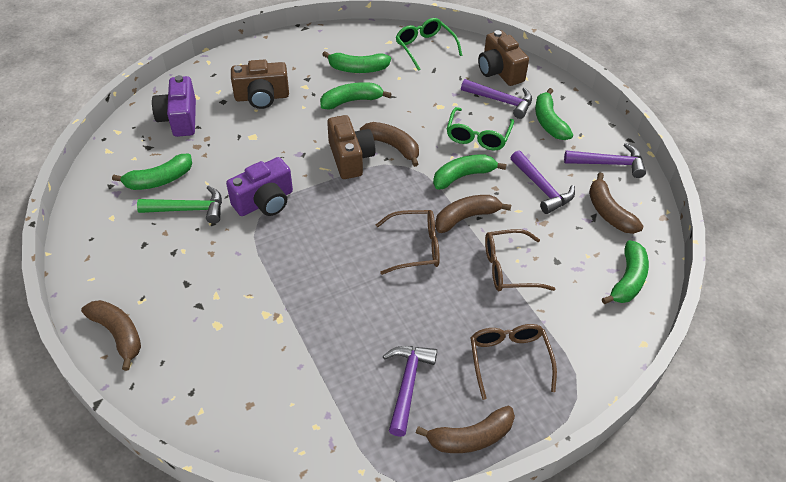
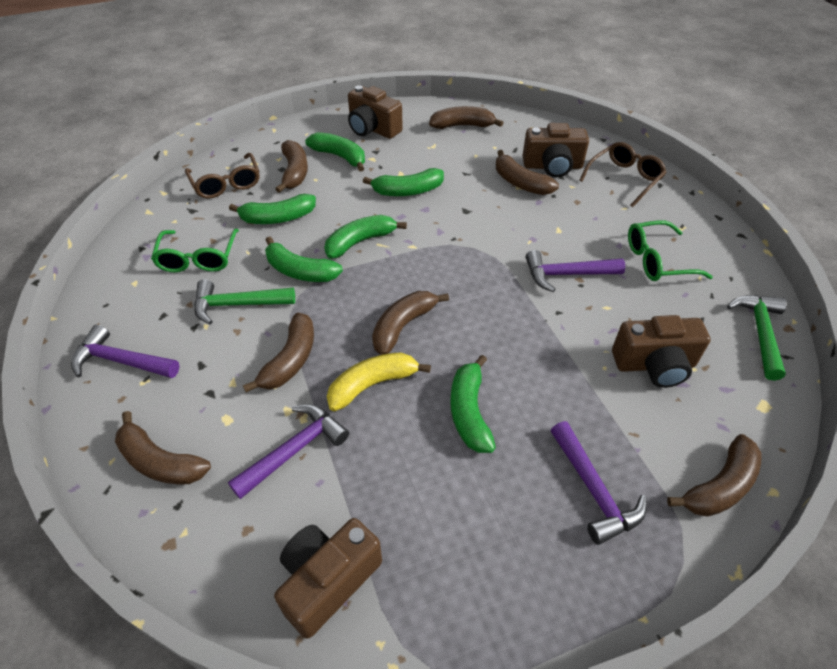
brown banana: [81,300,141,371] [360,122,419,167] [416,406,515,453] [435,195,511,233] [589,173,643,234] = 5 -> [115,411,211,484] [243,312,314,393] [275,140,308,193] [372,291,449,355] [429,106,503,129] [496,150,559,195] [667,434,762,517] = 7
brown camera: [231,60,289,109] [327,115,376,179] [478,30,529,86] = 3 -> [274,518,382,639] [348,86,403,139] [522,123,589,178] [612,315,711,388] = 4
brown glasses: [376,210,440,275] [470,324,557,400] [485,229,555,291] = 3 -> [185,153,259,199] [579,142,666,207] = 2
green hammer: [137,186,222,224] = 1 -> [194,279,295,325] [727,295,787,381] = 2
purple camera: [152,75,196,137] [226,157,293,216] = 2 -> none = 0
yellow banana: none = 0 -> [327,352,431,411] = 1

